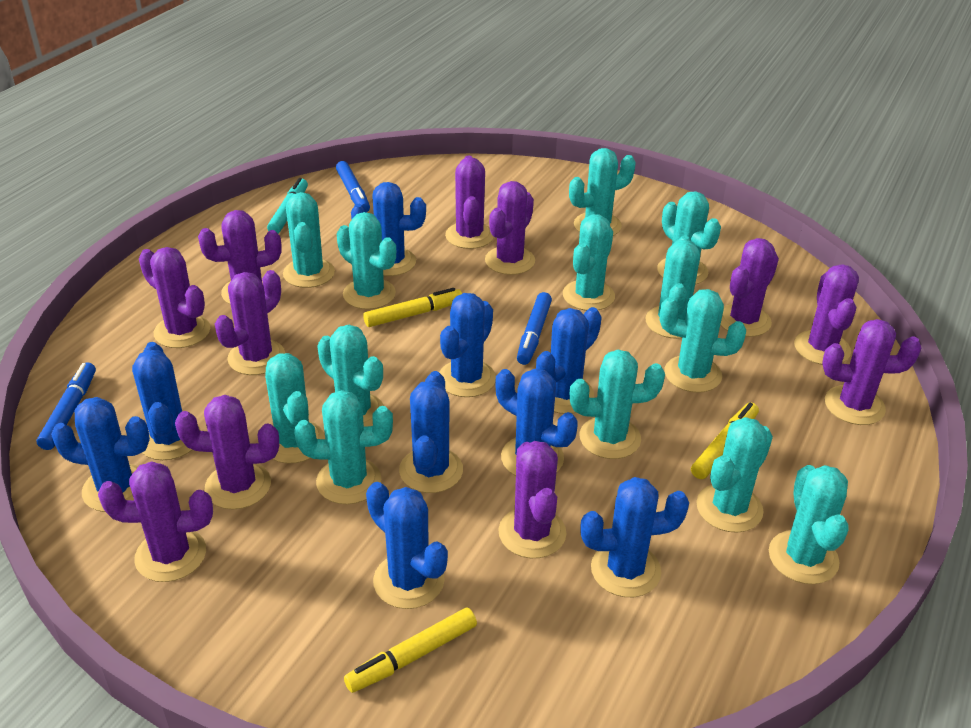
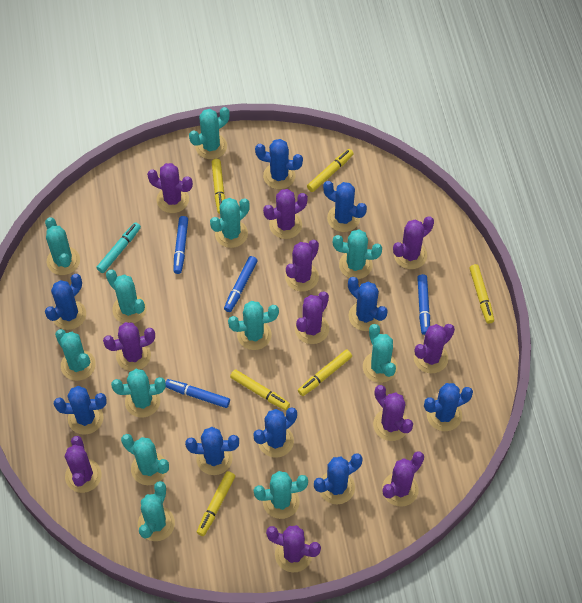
blue marker: [36,362,96,450] [336,161,370,212] [517,292,552,365] = 3 -> [165,379,230,408] [173,216,188,274] [224,256,257,312] [417,274,430,335] = 4
turquoise cactus: [265,353,325,464] [283,192,335,288] [294,390,393,504] [317,325,384,426] [337,212,396,309] [563,214,615,311] [569,148,636,236] [570,350,665,459] [645,236,700,339] [657,191,721,285] [660,289,746,393] [696,417,773,533] [769,465,849,584] = 13 -> [45,217,80,275] [55,329,96,381] [106,270,147,323] [111,369,166,418] [121,434,169,485] [138,481,175,541] [189,107,229,159] [210,198,250,248] [228,301,279,350] [254,471,308,519] [333,230,382,279] [363,324,398,383] = 12
yellow marker: [344,607,477,693] [363,288,462,327] [691,402,759,479] = 3 -> [197,471,235,536] [212,159,225,214] [230,369,290,410] [298,350,352,396] [307,149,354,192] [469,264,494,324] = 6

